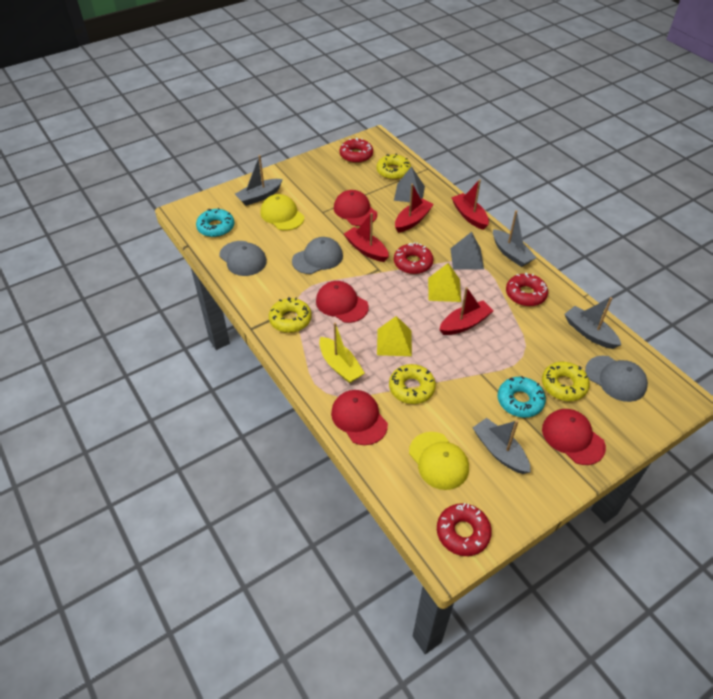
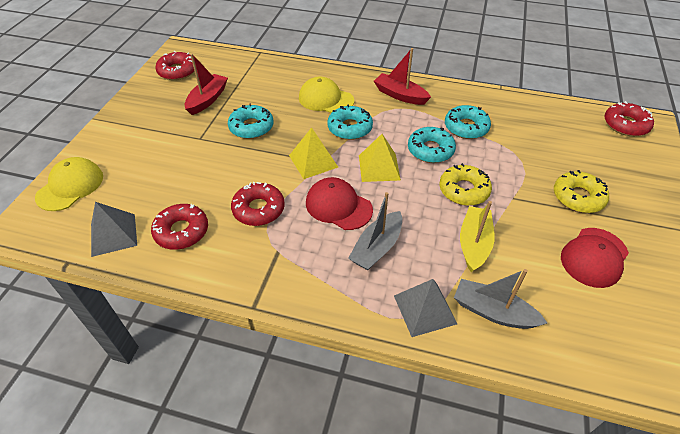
grey boat: [235,155,283,206] [472,418,531,474] [493,210,537,267] [565,297,621,349] = 4 -> [348,192,402,270] [454,269,547,329] = 2
grey cap: [219,241,267,276] [292,237,343,274] [585,356,648,402] = 3 -> none = 0
red boat: [344,213,389,262] [395,184,434,233] [439,287,494,335] [451,179,489,230] = 4 -> [185,54,228,115] [374,48,431,105] = 2
red cap: [316,281,369,323] [331,390,388,445] [334,190,377,226] [542,409,606,465] = 4 -> [306,177,373,230] [561,228,629,288] = 2
turquoise donut: [196,208,234,237] [498,376,546,418] = 2 -> [228,104,274,139] [327,104,373,140] [408,127,456,163] [445,105,491,139] = 4
yellow donut: [269,297,312,333] [377,154,411,180] [389,364,436,404] [542,362,590,401] = 4 -> [439,163,492,206] [554,170,609,213] = 2

